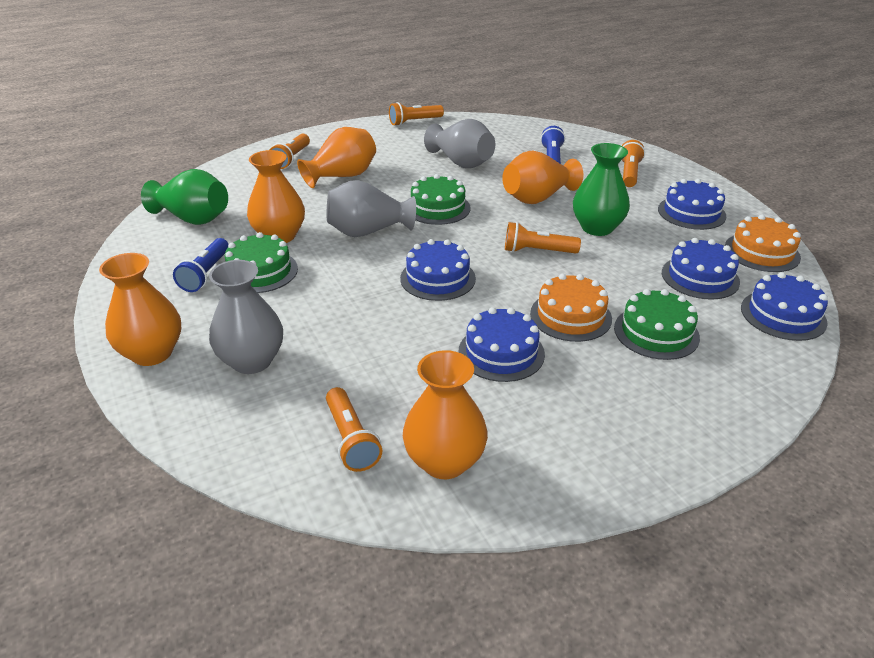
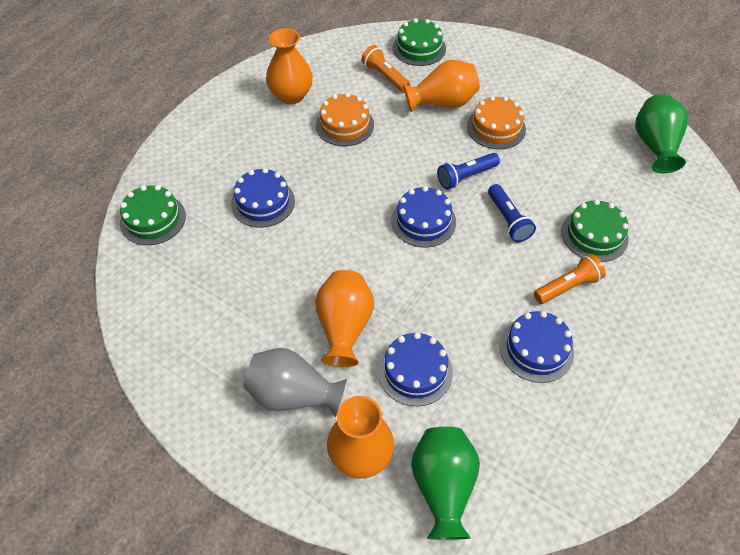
blue cake: [400,239,476,301] [459,307,545,382] [658,179,726,230] [662,238,740,300] [741,272,828,341] = 5 -> [231,168,295,228] [378,332,453,406] [391,186,456,247] [500,311,574,383] = 4
grey vase: [209,260,283,374] [327,180,416,237] [424,119,495,168] = 3 -> [243,348,347,417] = 1
orange flashlight: [270,134,310,169] [326,387,382,472] [389,102,444,126] [505,222,581,253] [621,140,645,187] = 5 -> [361,45,410,92] [534,254,606,304] = 2
orange vase: [99,253,181,366] [247,150,305,243] [297,127,376,188] [403,350,488,479] [502,150,583,204] = 5 -> [266,28,313,104] [315,270,374,367] [327,396,394,479] [403,60,480,113] = 4

